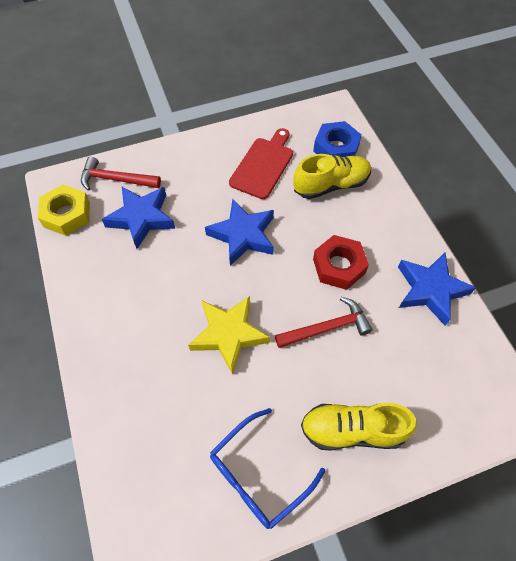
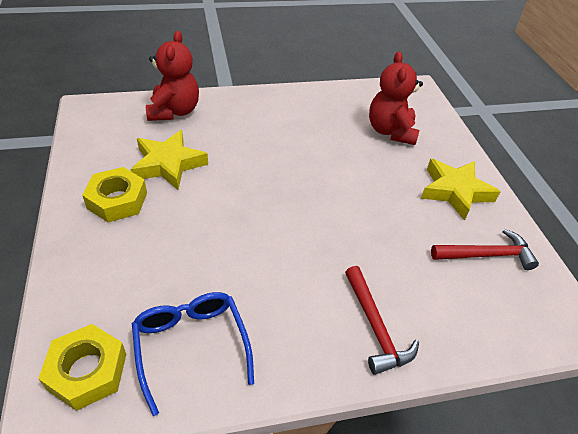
blue nut: [313,121,362,157] = 1 -> none = 0
blue star: [102,187,175,249] [205,199,274,266] [398,253,476,326] = 3 -> none = 0
red cutting board: [229,128,293,199] = 1 -> none = 0
red nut: [313,235,369,290] = 1 -> none = 0
red teddy bear: none = 0 -> [146,31,199,121] [369,51,423,145] = 2
yellow nut: [38,185,90,236] = 1 -> [38,324,126,411] [82,167,147,223] = 2
yellow shoe: [293,154,371,199] [301,403,417,451] = 2 -> none = 0
yellow star: [188,296,270,375] = 1 -> [130,130,208,190] [421,159,501,221] = 2

